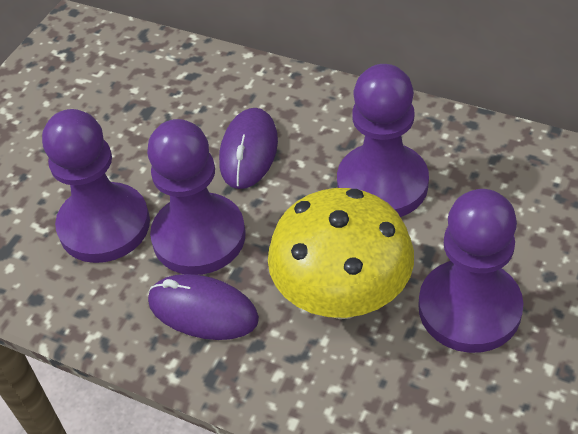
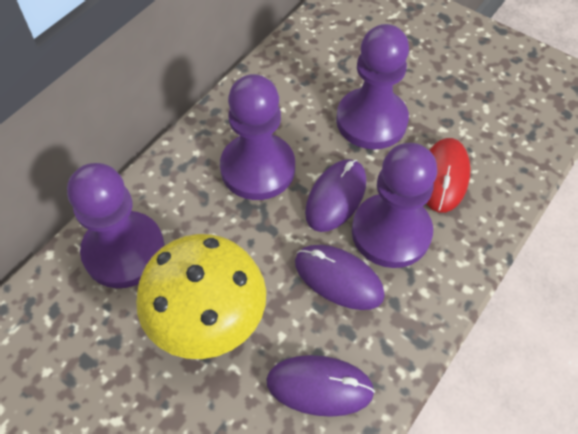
purple mouse: [148,274,259,340] [219,108,278,189] = 2 -> [266,355,375,417] [295,245,385,310] [305,159,366,232] = 3
red mouse: none = 0 -> [426,138,470,213] = 1

